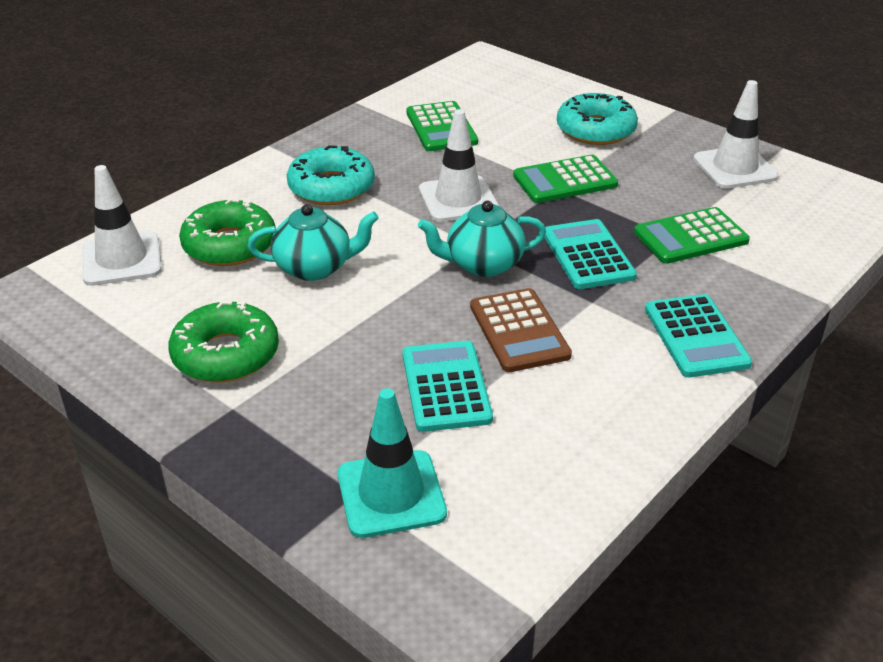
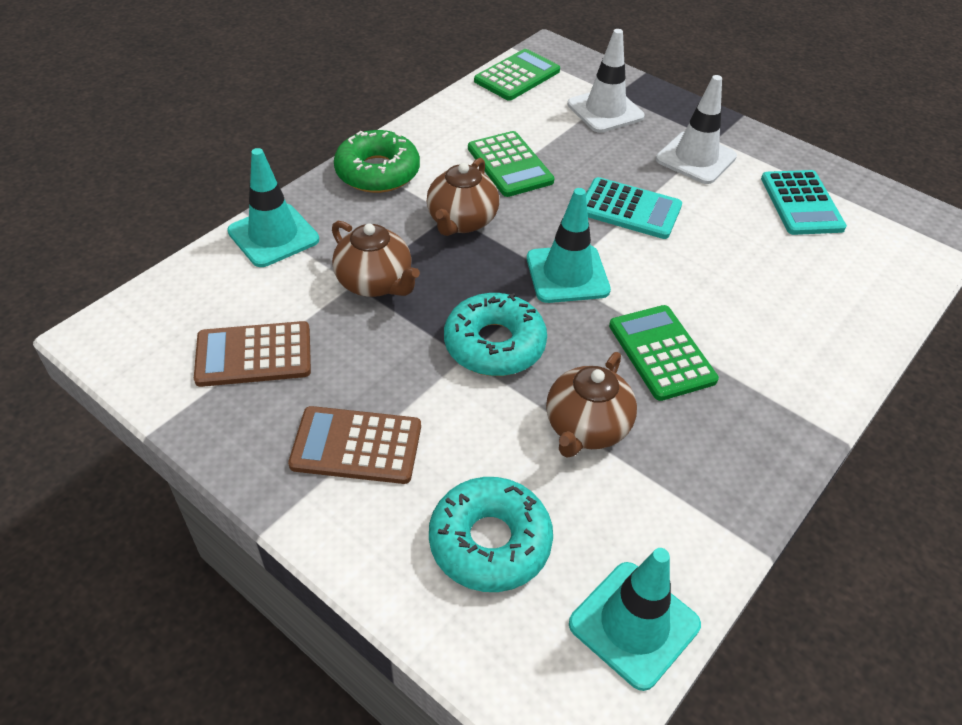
brown calculator: [470,288,572,372] = 1 -> [194,321,311,387] [288,406,421,484] = 2
brown teapot: none = 0 -> [332,221,420,297] [427,158,499,236] [546,352,637,458] = 3
green donut: [168,301,279,383] [179,199,276,266] = 2 -> [334,130,420,193] = 1
turquoise calculator: [402,341,493,432] [544,219,637,289] [645,294,752,378] = 3 -> [586,177,682,239] [761,170,847,235] = 2
turquoise teapot: [248,204,379,281] [418,201,546,277] = 2 -> none = 0
turquoise traffic cone: [337,388,447,538] = 1 -> [227,148,319,267] [527,188,611,303] [569,548,701,691] = 3
white traffic cone: [82,165,162,286] [419,109,499,222] [693,80,779,189] = 3 -> [568,29,645,133] [656,75,737,184] = 2

